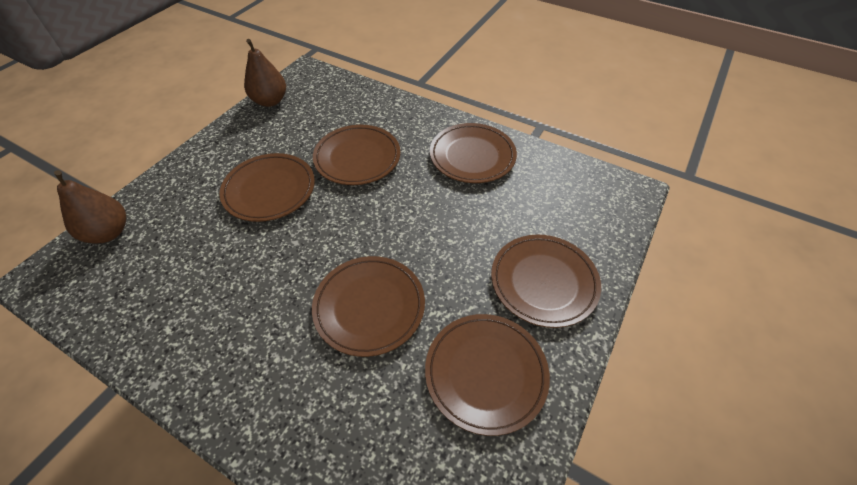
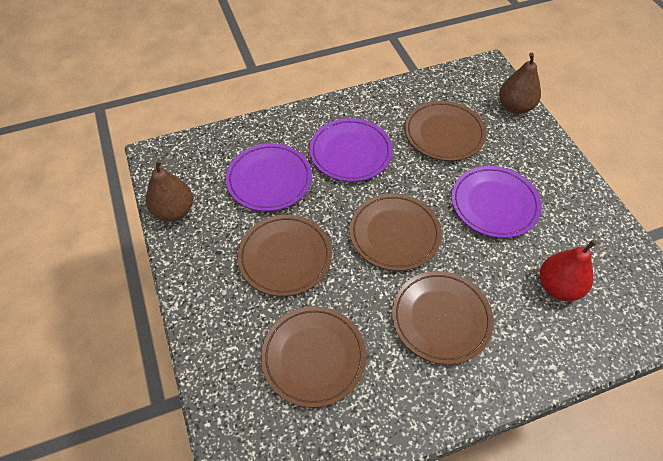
brown plate: [219,153,315,222] [312,256,425,357] [313,125,400,185] [425,314,550,436] [430,123,517,183] [491,235,601,328] = 6 -> [237,215,332,296] [261,306,366,408] [350,193,442,271] [392,271,494,365] [405,101,487,161] = 5
purple plate: none = 0 -> [226,143,312,211] [309,118,393,182] [451,166,542,238] = 3
red pear: none = 0 -> [540,240,597,301] = 1

